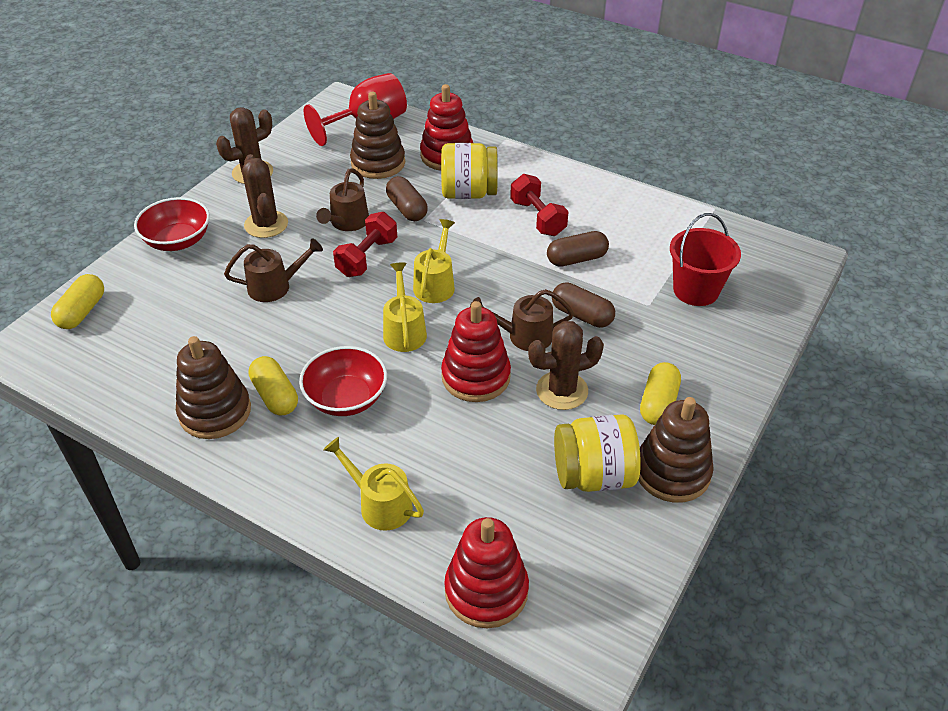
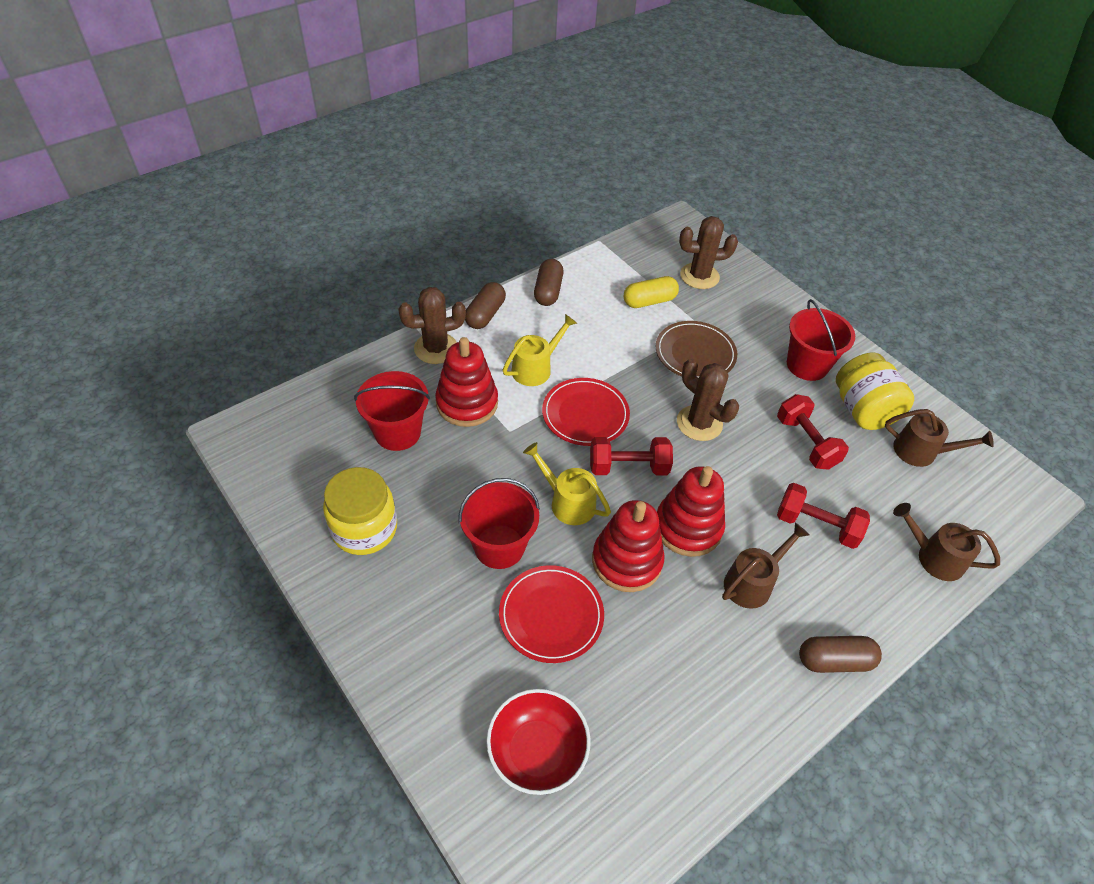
brown plate: none = 0 -> [656,321,737,378] = 1
brown stacking toy: [176,336,251,439] [350,92,405,179] [639,397,714,503] = 3 -> none = 0
red bowl: [134,197,210,251] [299,346,387,416] = 2 -> [486,689,591,795] = 1
red bucket: [670,213,741,306] = 1 -> [354,371,430,451] [458,478,540,569] [787,299,855,381] = 3
red dumbbell: [333,212,397,277] [510,174,569,236] = 2 -> [590,437,673,475] [777,394,849,470] [777,483,870,549] = 3
red goblet: [304,73,407,146] = 1 -> none = 0
red plate: none = 0 -> [499,565,604,663] [542,378,630,446] = 2
yellow capsule: [51,274,104,329] [249,356,298,415] [640,362,681,425] = 3 -> [624,276,679,308] = 1
yellow watering can: [323,437,424,531] [383,262,427,352] [413,219,455,303] = 3 -> [503,314,577,386] [523,442,611,525] = 2

